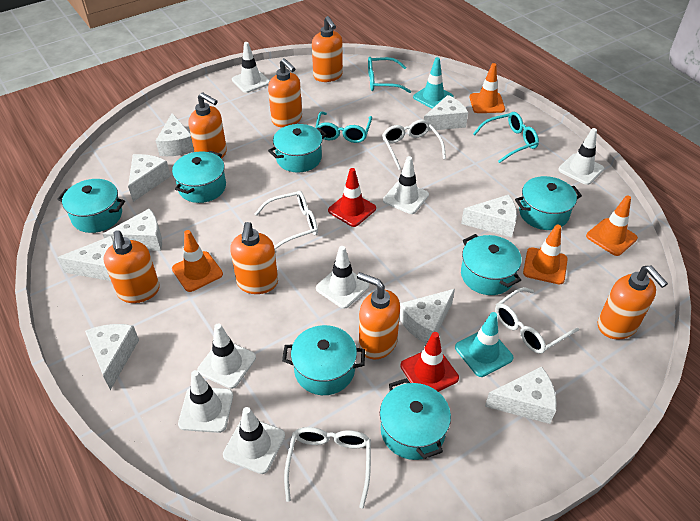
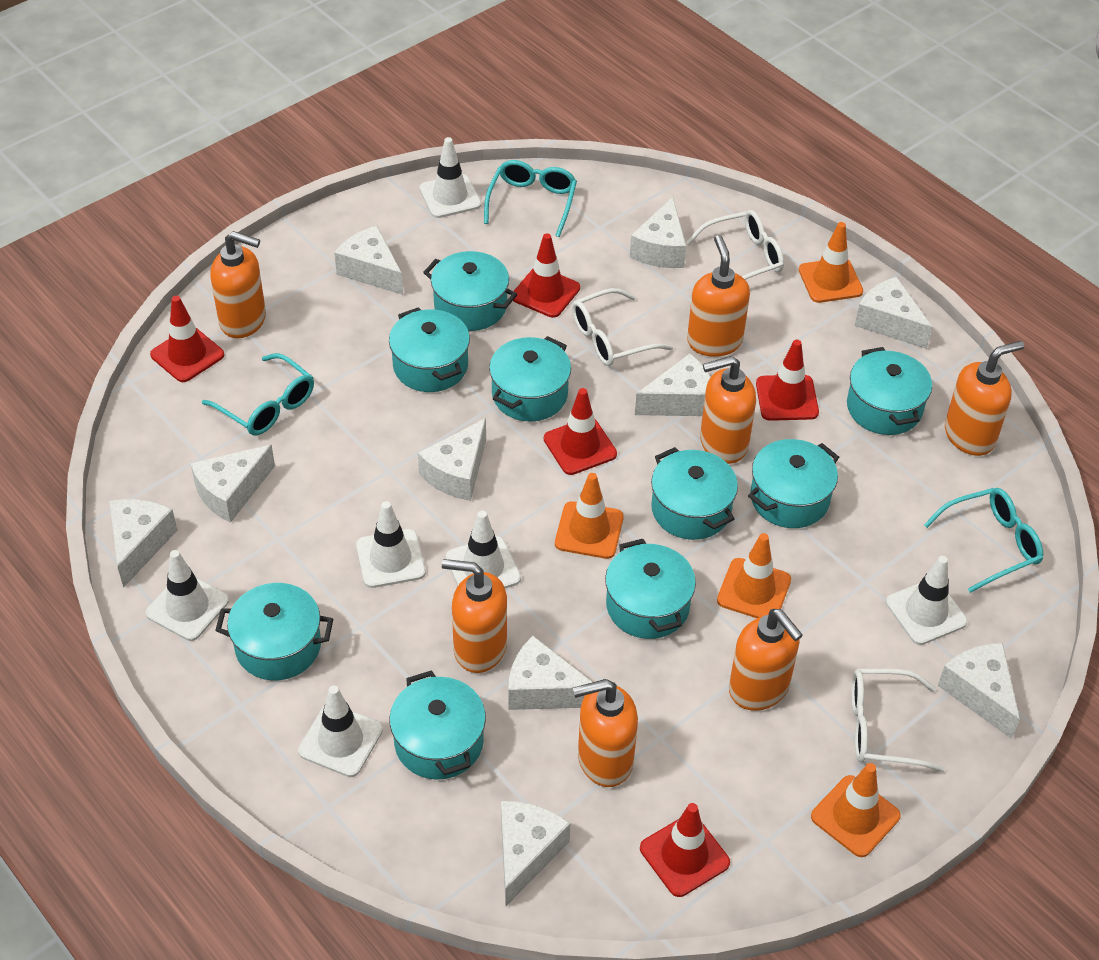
red traffic cone: [328,168,376,227] [400,332,459,392] = 2 -> [150,296,224,382] [513,233,580,318] [544,388,617,475] [640,803,730,897] [756,340,819,421] = 5
turquoise pot: [57,179,125,233] [172,151,226,203] [268,124,327,172] [282,325,365,395] [380,378,451,460] [461,234,522,295] [515,176,582,230] = 7 -> [215,583,333,680] [389,307,470,392] [389,670,486,780] [423,251,517,331] [489,336,571,422] [605,539,696,639] [651,447,738,540] [748,439,839,528] [847,347,932,435] = 9
turquoise traffic cone: [413,57,454,109] [455,312,513,377] = 2 -> none = 0
white cheese: [57,236,114,281] [85,324,139,390] [103,208,162,251] [128,154,171,202] [156,113,194,156] [399,289,455,344] [424,95,468,131] [461,195,517,238] [485,367,557,424] = 9 -> [110,499,177,588] [190,445,275,523] [334,225,403,295] [418,418,486,501] [501,801,571,906] [508,636,592,710] [630,197,686,268] [635,354,711,416] [855,277,932,349] [938,643,1020,739] = 10
white glasses: [255,191,318,249] [284,427,371,509] [382,119,446,170] [495,287,579,354] = 4 -> [572,288,673,366] [686,210,784,280] [851,669,945,772] = 3
white traffic cone: [178,370,233,433] [197,324,256,389] [223,407,285,474] [232,42,270,93] [316,246,369,309] [383,156,429,214] [559,128,604,185] = 7 -> [146,550,229,641] [298,685,383,777] [356,501,426,588] [419,137,481,218] [446,510,521,588] [886,556,967,645] = 6

